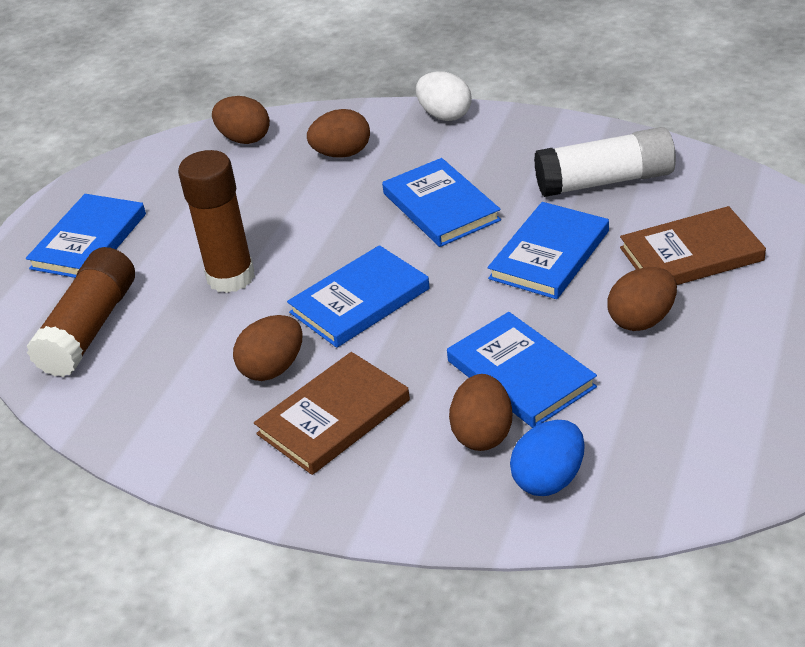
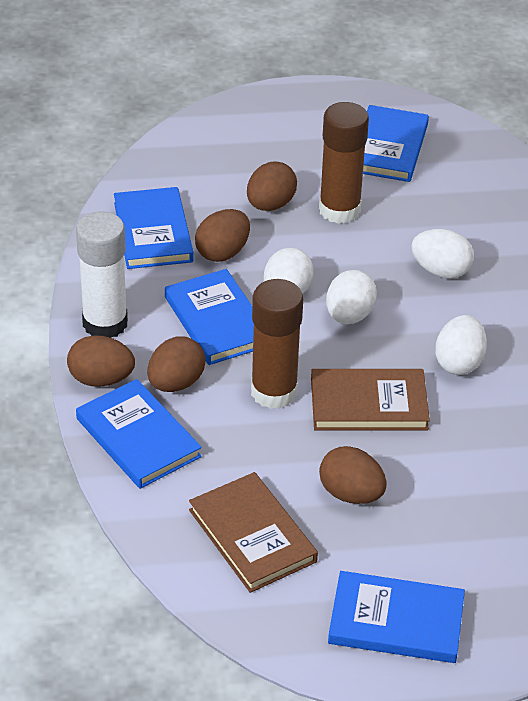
blue egg: [510,420,585,496] = 1 -> none = 0
white egg: [416,72,472,121] = 1 -> [264,248,314,294] [326,270,377,324] [411,229,474,279] [435,315,487,375] = 4

